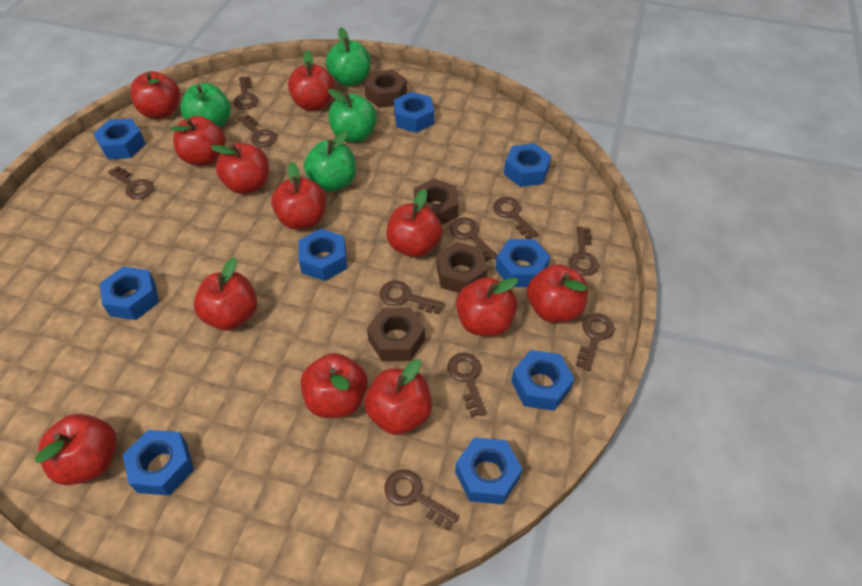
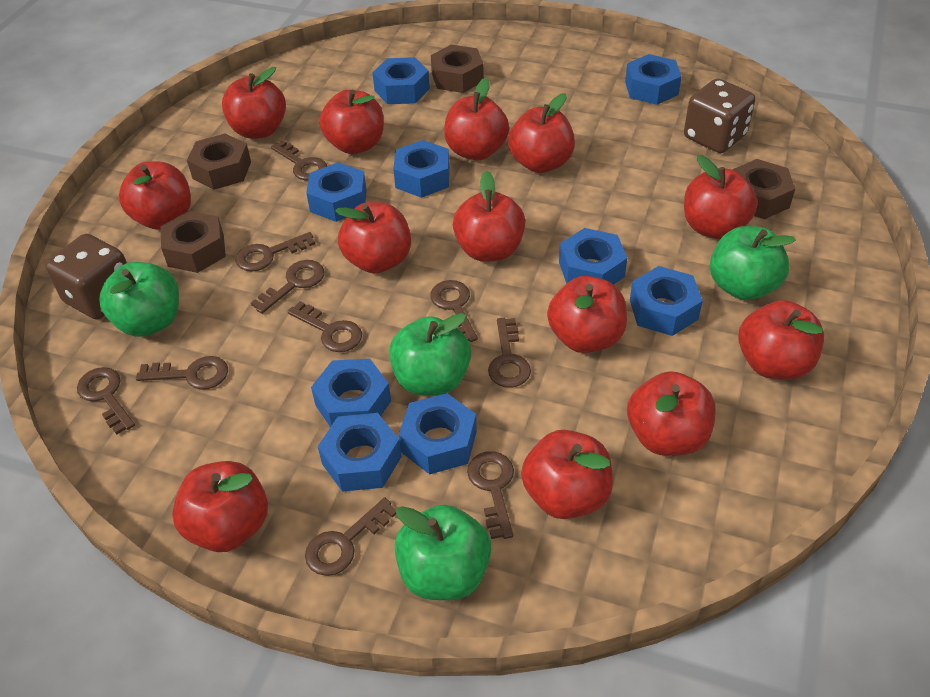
brown dice: none = 0 -> [45,234,127,320] [684,78,755,153] = 2
red apple: [35,414,117,485] [130,71,180,119] [171,116,225,166] [194,257,257,330] [210,143,269,194] [271,162,326,230] [288,50,335,111] [300,353,368,418] [364,359,432,435] [387,189,443,257] [456,277,518,336] [527,264,588,323] = 12 -> [119,161,191,229] [172,461,268,552] [222,67,286,139] [319,90,384,154] [335,202,411,274] [444,77,509,160] [453,171,525,262] [508,93,575,173] [521,430,613,519] [547,276,627,353] [627,371,716,456] [684,155,758,239] [739,300,824,379] = 13

